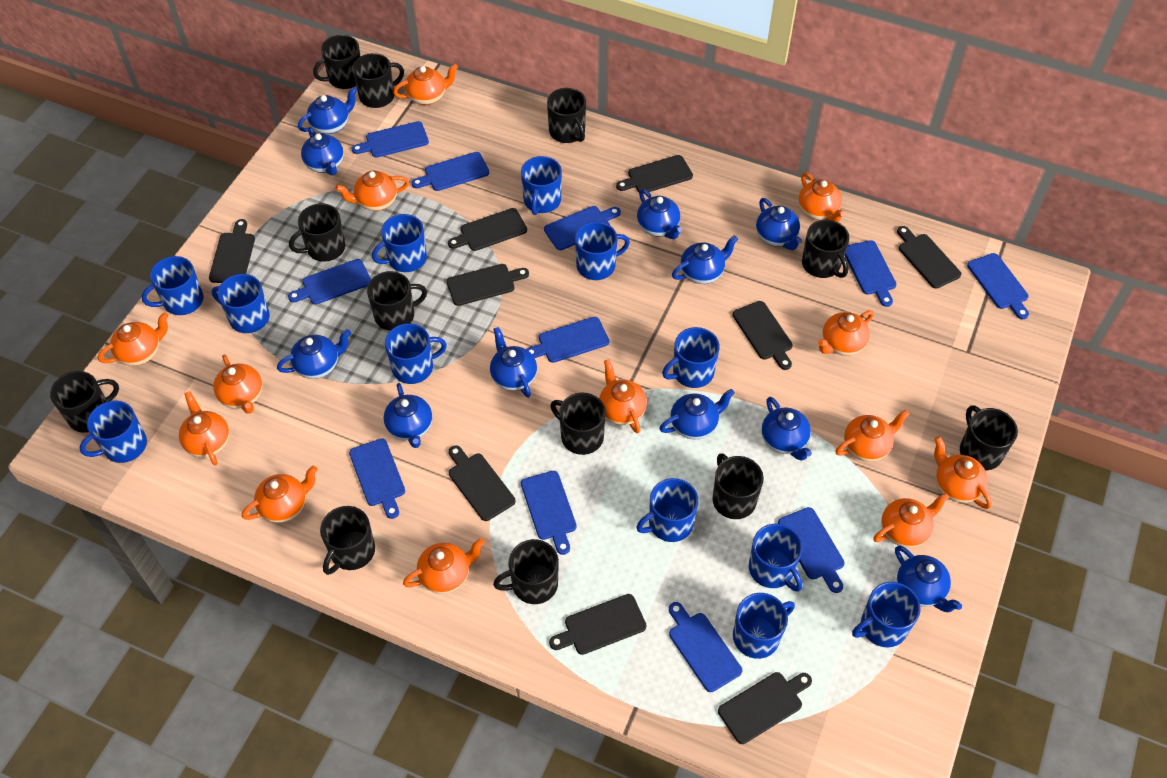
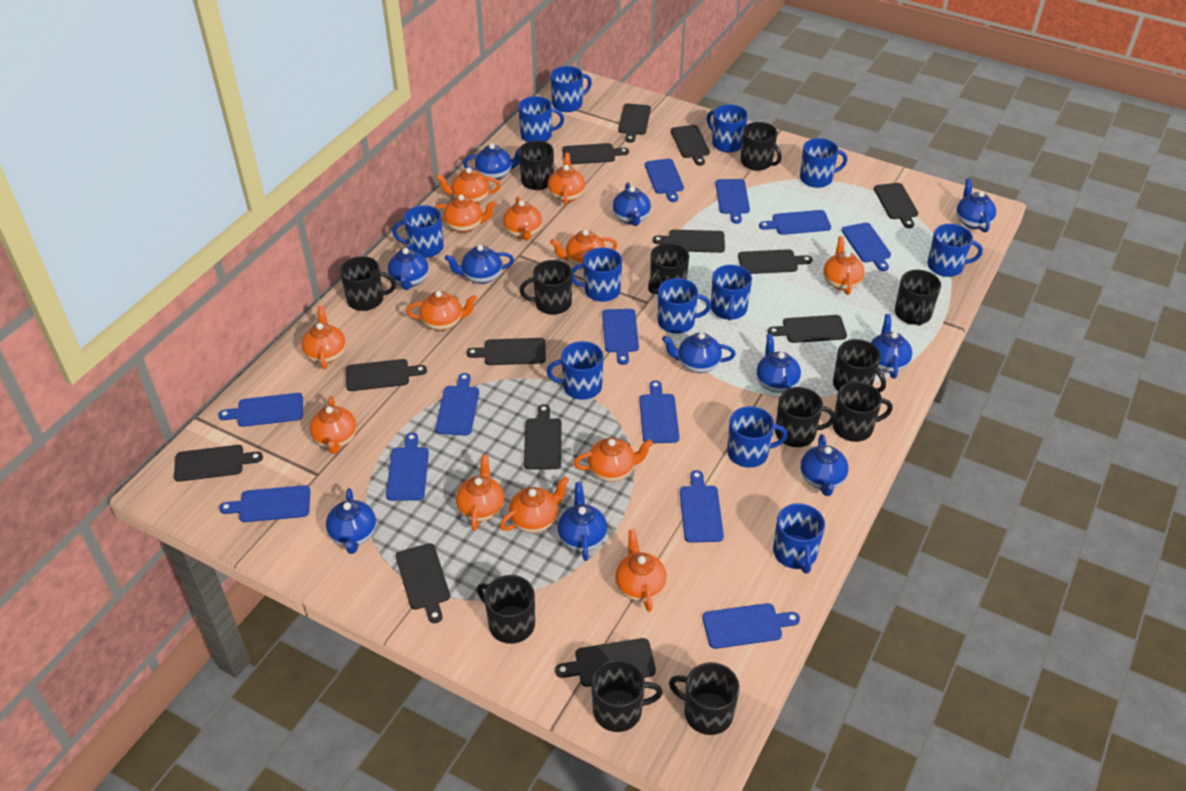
black cutting board: [209,219,255,283] [446,264,529,306] [448,208,527,251] [449,445,515,521] [549,594,647,655] [616,155,693,194] [718,672,812,744] [732,301,793,370] [897,226,961,289] = 9 -> [174,445,263,482] [346,359,427,391] [396,543,450,623] [467,338,546,365] [524,404,562,470] [555,638,656,687] [562,143,629,165] [618,104,651,143] [653,230,725,253] [671,125,710,166] [738,249,812,274] [768,315,847,343] [874,183,918,228] = 13
blue cutting board: [288,259,371,304] [349,438,405,519] [352,121,429,158] [412,152,489,191] [521,471,577,555] [526,317,609,363] [544,206,621,250] [669,602,742,692] [778,507,845,593] [845,240,896,307] [967,253,1029,319] = 11 -> [218,393,303,427] [219,485,310,522] [386,432,429,501] [435,373,479,436] [602,309,639,365] [639,380,679,443] [645,159,684,202] [680,470,724,543] [702,603,800,649] [715,179,750,224] [759,210,831,235] [842,223,891,271] = 12

